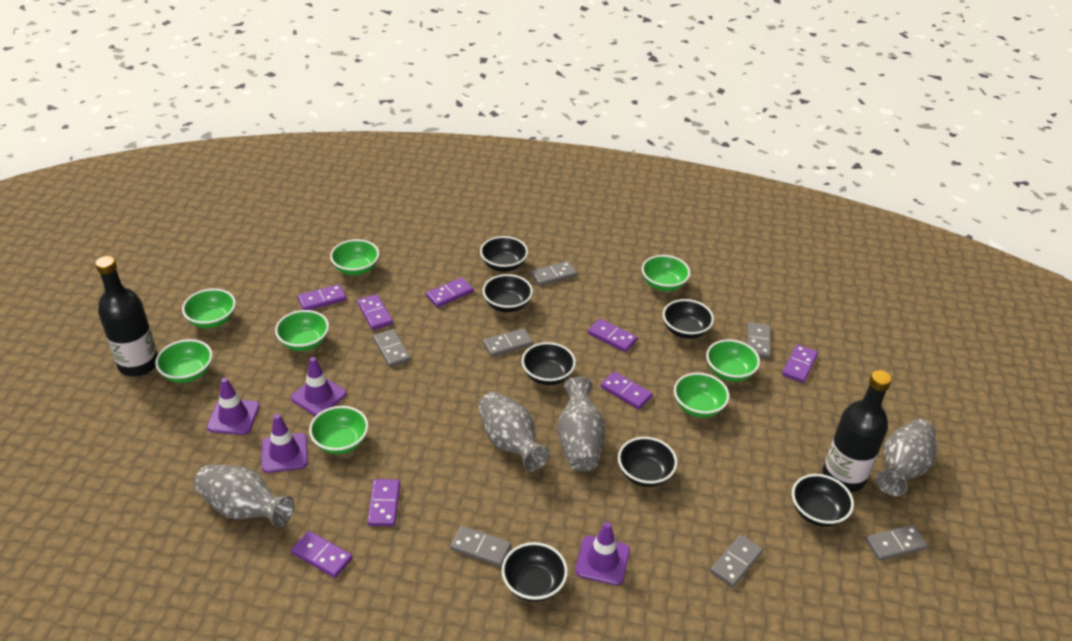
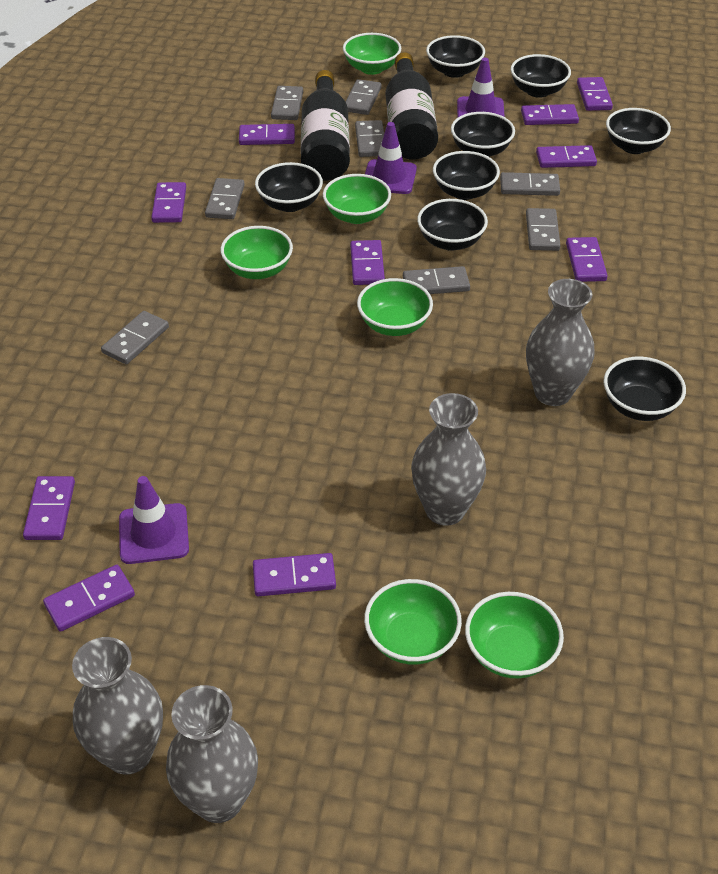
black bowl: [480,236,528,272] [482,274,533,312] [502,542,568,602] [522,342,576,385] [618,437,677,487] [663,299,714,339] [792,474,854,527] = 7 -> [255,162,323,212] [417,199,488,251] [426,35,485,78] [433,151,500,200] [451,112,515,157] [510,54,571,98] [604,357,686,421] [606,108,671,154] = 8
green bowl: [155,339,213,383] [182,288,236,328] [275,310,329,351] [309,406,368,454] [330,239,379,275] [642,255,690,291] [674,373,730,418] [706,339,760,382] = 8 -> [220,226,293,279] [323,174,391,224] [343,33,401,75] [357,278,433,336] [364,579,462,665] [465,592,564,679] = 6
grey domino: [373,329,411,367] [450,526,511,567] [483,328,533,357] [531,261,577,286] [710,535,763,587] [747,322,771,359] [866,525,928,561] = 7 -> [101,311,169,364] [205,178,245,219] [271,86,303,120] [346,79,381,115] [355,120,384,157] [403,266,470,294] [500,172,560,196] [526,208,561,251] = 8
purple domino: [291,531,353,578] [298,284,346,310] [357,294,393,330] [368,479,400,526] [426,277,474,307] [588,319,637,352] [601,371,652,409] [782,344,818,383] = 8 -> [23,476,75,540] [43,565,135,632] [151,182,186,223] [239,124,295,145] [253,553,336,596] [350,240,385,285] [521,104,579,125] [536,145,597,168] [566,237,608,282] [577,77,613,111] = 10
purple traffic cone: [207,378,260,435] [261,414,308,473] [291,357,347,416] [575,522,630,585] = 4 -> [119,476,189,564] [365,122,417,194] [457,58,505,118] = 3

